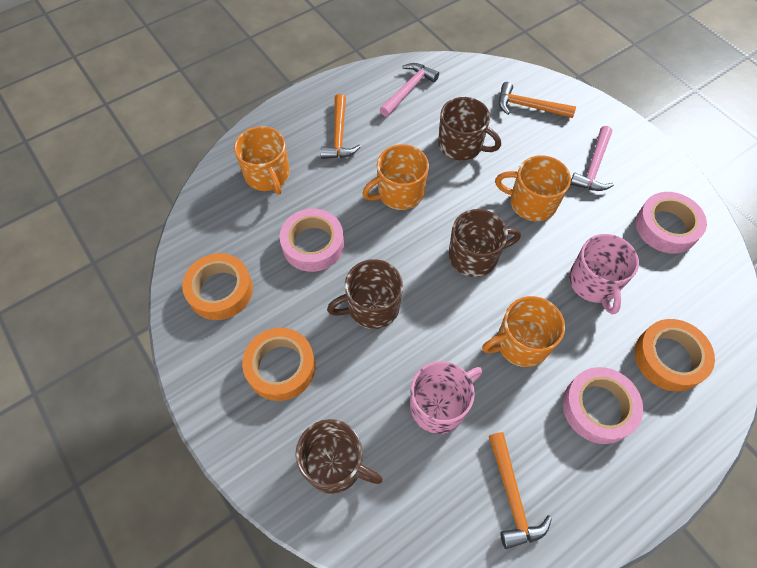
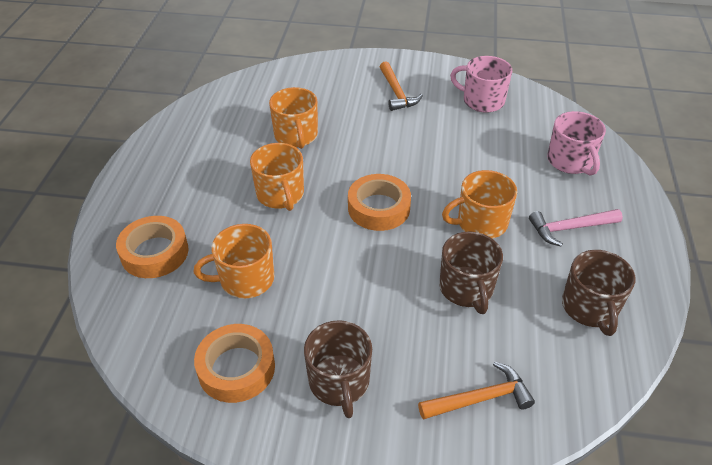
brown mug: [295,419,383,494] [327,259,403,329] [438,97,501,160] [449,209,521,277] = 4 -> [304,320,372,418] [439,231,503,314] [562,250,635,336] = 3
orange hammer: [321,94,361,159] [489,432,552,549] [499,82,576,118] = 3 -> [380,61,423,111] [418,361,535,420] = 2
pink hammer: [380,63,439,117] [570,126,614,191] = 2 -> [529,209,623,246] = 1
pink tape: [280,209,344,272] [563,367,643,444] [636,192,707,254] = 3 -> none = 0

